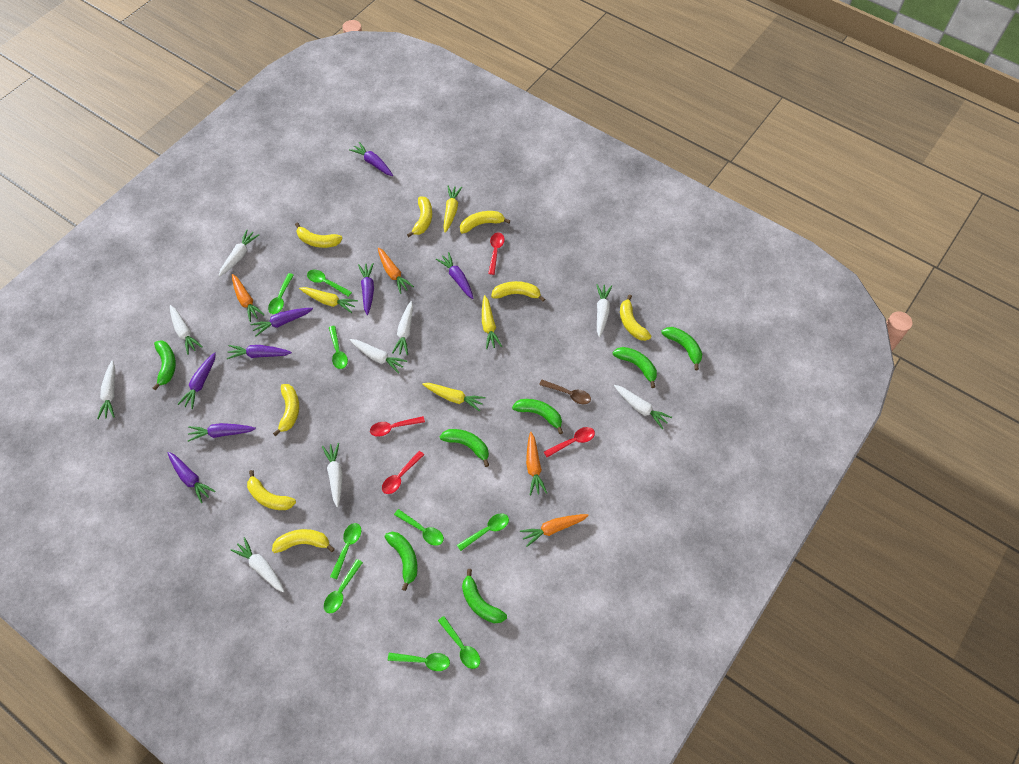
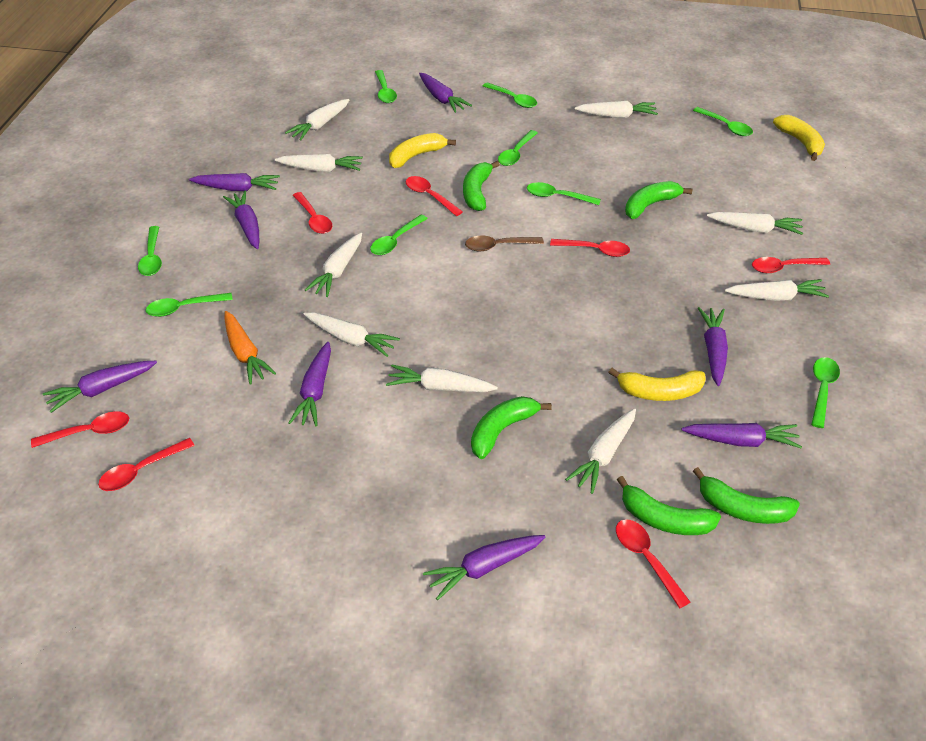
green banana: [153,340,176,390] [385,532,418,591] [440,429,489,467] [462,569,507,624] [512,399,563,434] [613,347,657,388] [661,327,702,370] = 7 -> [463,161,500,211] [471,396,552,459] [617,476,721,535] [625,181,692,219] [693,467,800,524] = 5
orange carrot: [232,274,265,322] [378,247,414,294] [520,514,589,547] [526,432,547,495] = 4 -> [225,311,276,384] = 1
red spoon: [370,416,425,437] [382,451,424,494] [488,232,505,275] [544,427,595,457] = 4 -> [31,411,129,448] [98,438,195,491] [293,192,332,234] [406,176,463,216] [550,239,630,257] [616,519,690,609] [752,257,830,273] = 7
yellow banana: [247,470,296,510] [272,529,335,553] [273,384,299,436] [295,223,343,248] [407,196,432,237] [460,211,510,234] [491,281,545,302] [620,294,651,341] = 8 -> [389,133,456,168] [608,368,706,401] [773,115,825,161] = 3
yellow carrot: [299,287,358,313] [422,383,486,412] [443,186,462,233] [482,295,502,349] = 4 -> none = 0

